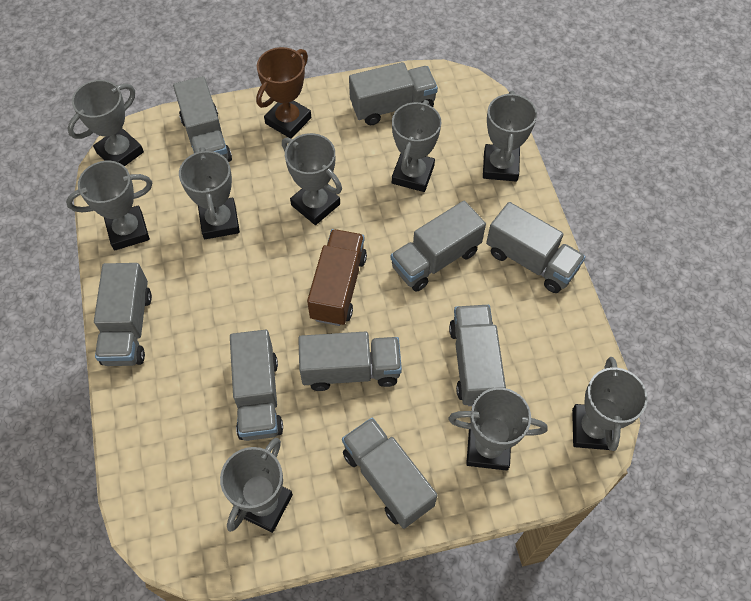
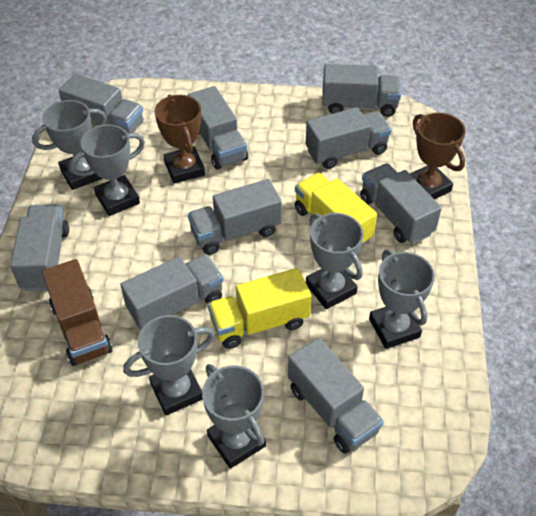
brown trophy: [256,47,311,139] = 1 -> [155,94,205,184] [410,113,466,199] = 2
grey trophy: [66,161,152,250] [68,80,144,166] [179,147,240,239] [220,438,293,533] [282,133,342,225] [392,100,441,192] [448,388,548,471] [483,91,537,182] [572,357,648,451] = 9 -> [32,100,107,190] [70,124,145,216] [123,315,215,415] [202,364,266,469] [306,213,364,309] [369,249,435,349] = 6
yellow truck: none = 0 -> [208,268,311,349] [295,173,377,246] = 2

